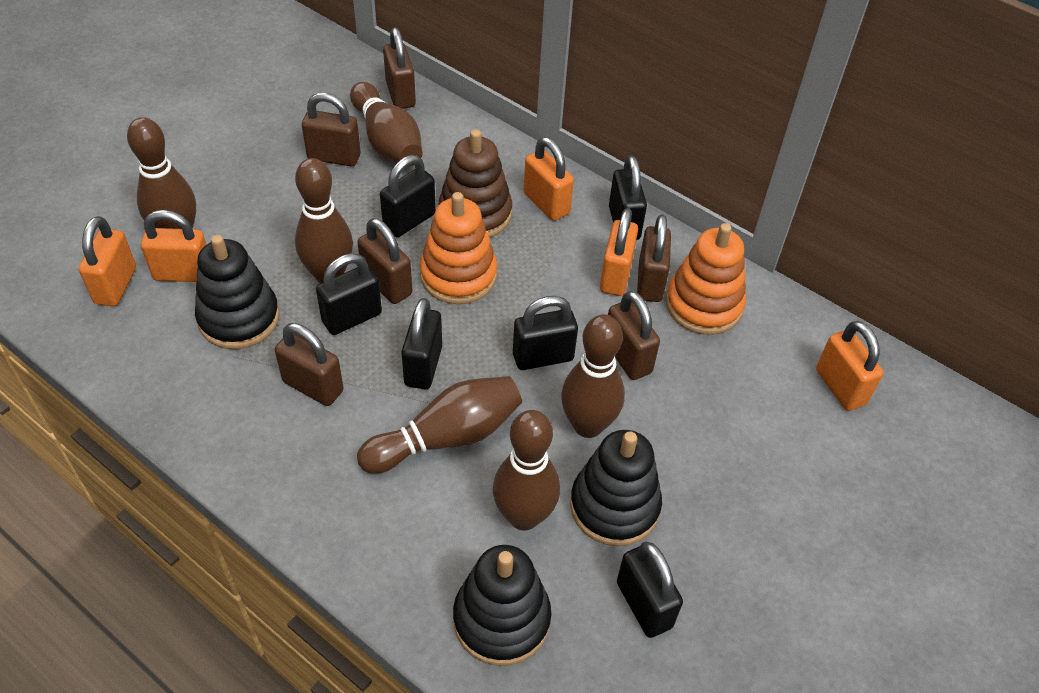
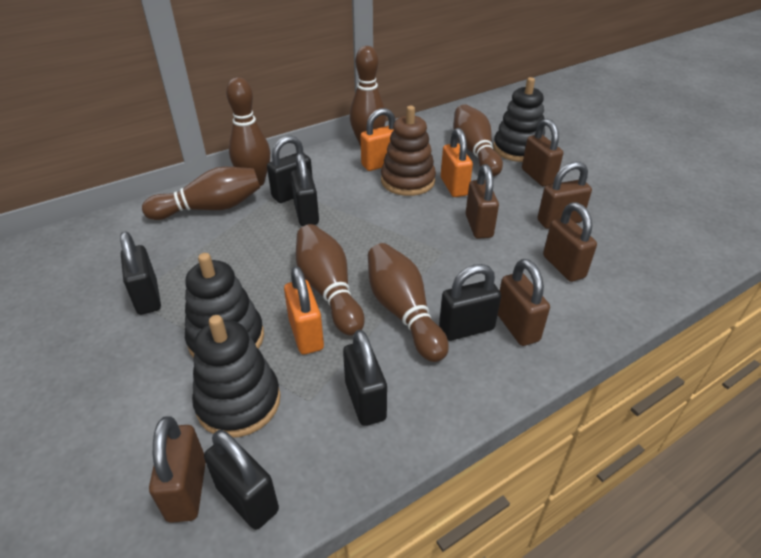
orange padlock: [79,216,136,307] [141,210,207,282] [523,137,574,221] [600,208,638,296] [816,321,884,411] = 5 -> [284,266,324,354] [360,108,395,171] [441,128,473,197] = 3
orange stacking toy: [420,192,497,304] [666,223,746,335] = 2 -> none = 0

